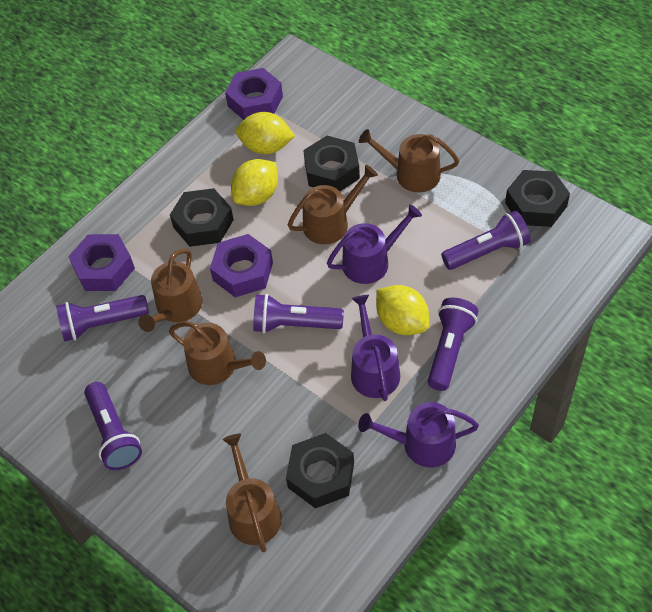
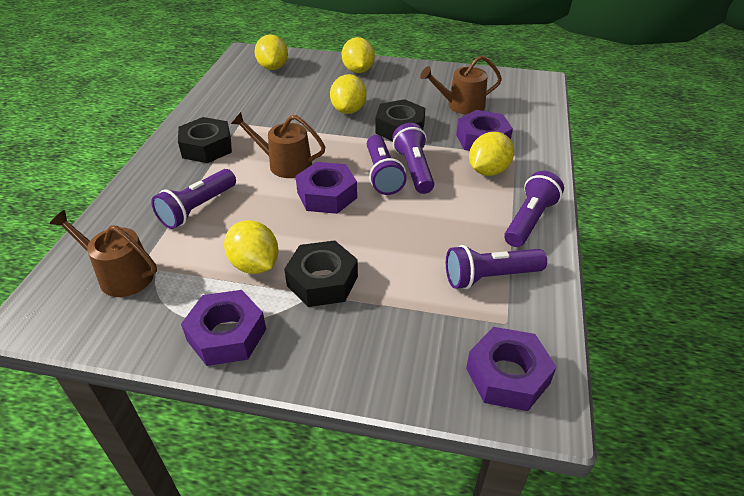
black nut: [170,188,234,247] [286,433,354,509] [303,136,360,191] [505,170,570,227] = 4 -> [178,117,232,163] [284,240,358,307] [375,99,426,141] = 3
brown watering can: [138,249,203,332] [169,321,266,385] [223,434,282,552] [288,165,378,244] [359,129,459,192] = 5 -> [50,210,157,297] [231,112,325,178] [420,55,502,115] = 3
purple nut: [68,234,135,291] [210,234,273,297] [225,68,283,120] = 3 -> [181,290,266,366] [296,162,357,214] [456,110,513,151] [466,327,556,411] = 4
purple watering can: [327,204,422,284] [351,295,400,401] [358,402,479,468] = 3 -> none = 0
yellow lemon: [231,159,278,206] [236,112,295,154] [376,285,429,335] = 3 -> [224,220,279,274] [255,35,288,70] [330,74,367,114] [342,37,375,73] [469,132,514,176] = 5

